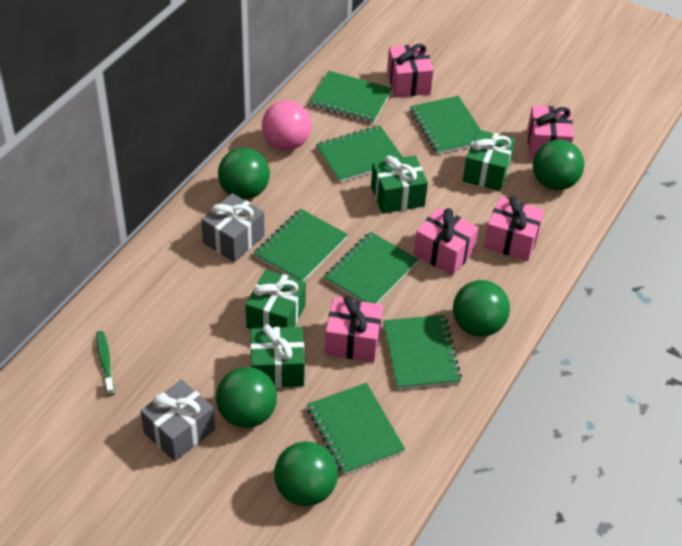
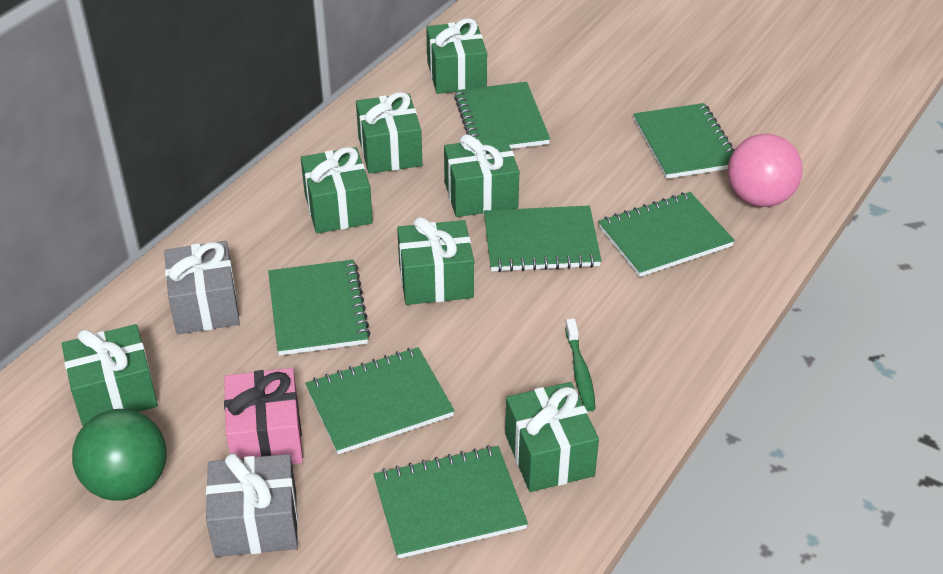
green ball: [216,367,277,428] [218,148,270,200] [274,441,338,506] [453,280,510,337] [533,139,584,190] = 5 -> [72,409,167,501] = 1
green gift: [245,269,306,329] [250,324,305,388] [371,155,428,214] [463,130,515,191] = 4 -> [62,324,158,426] [301,147,373,233] [356,92,422,174] [397,217,474,305] [426,18,487,94] [444,134,519,217] [505,382,599,492] = 7
pink gift: [325,296,383,362] [387,44,434,97] [414,207,479,275] [484,196,545,261] [527,106,574,159] = 5 -> [224,368,303,464] = 1

